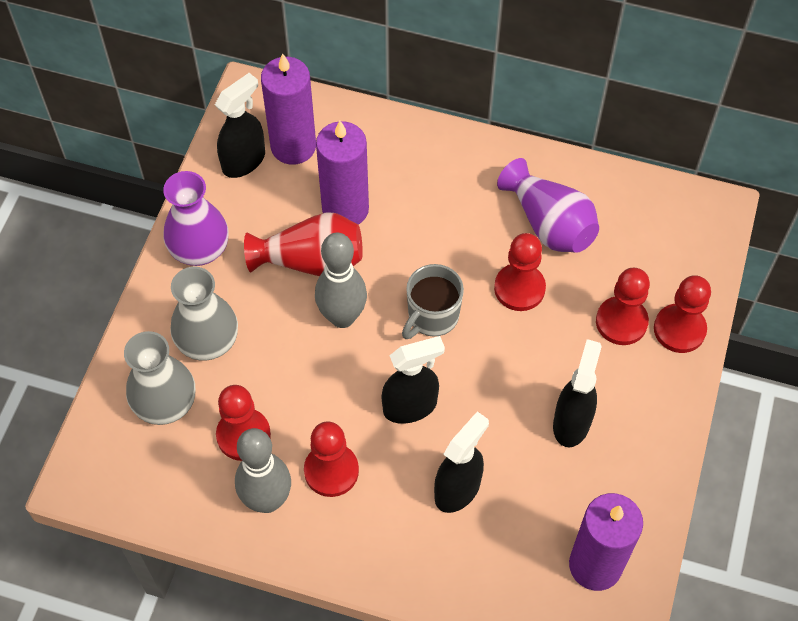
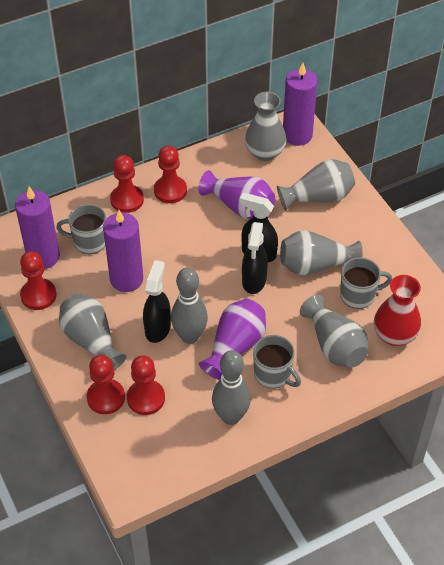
black spray bottle: [215,73,265,178] [381,336,445,424] [434,411,489,513] [553,339,602,447] = 4 -> [143,260,171,343] [240,192,278,262] [242,222,268,294] = 3
grey mug: [402,264,464,339] = 1 -> [56,204,106,254] [253,335,301,389] [340,257,392,309] = 3
grey vase: [124,331,195,425] [170,267,238,360] = 2 -> [59,293,126,370] [245,92,286,161] [277,159,355,211] [280,230,363,275] [300,295,368,368] = 5

